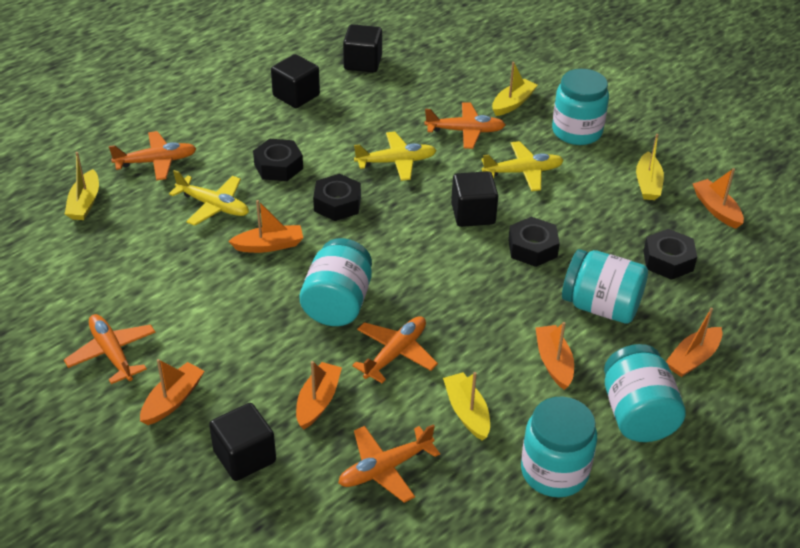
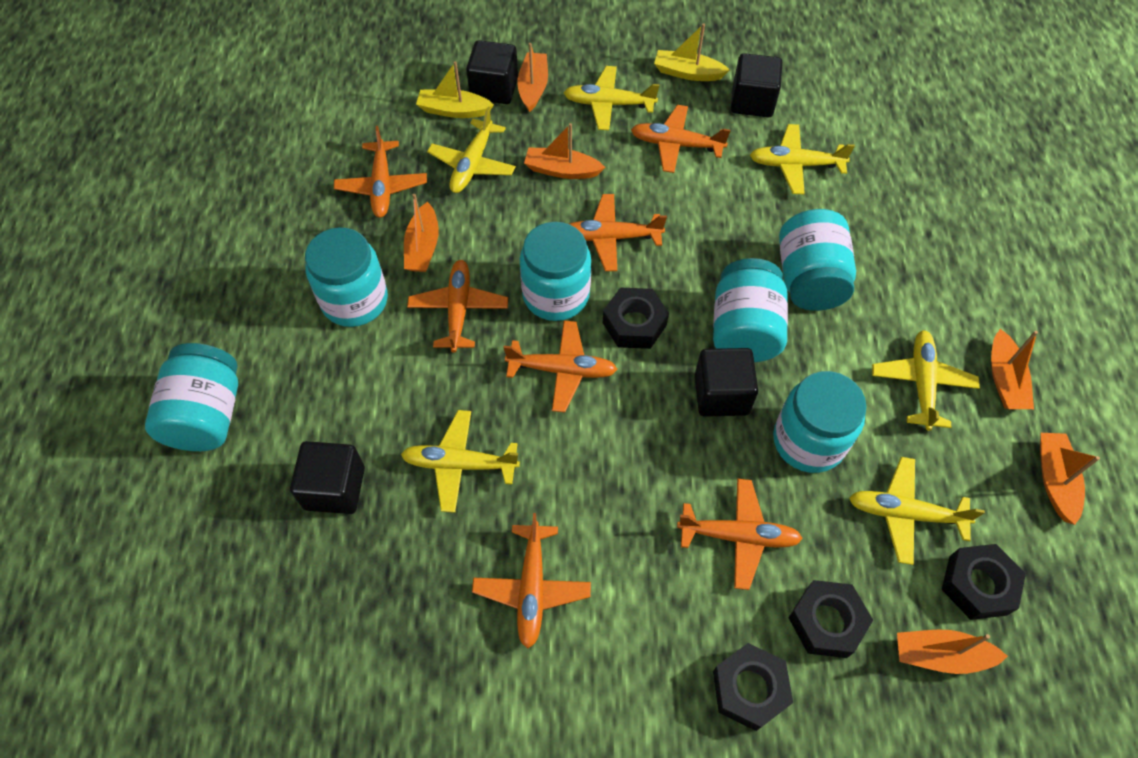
orange plane: [64,314,156,384] [109,131,197,180] [338,424,440,503] [352,316,438,383] [424,102,505,149] = 5 -> [334,126,427,218] [407,260,508,352] [472,513,591,648] [503,320,618,412] [569,194,667,271] [631,105,730,173] [677,479,803,590] = 7
turquoise jar: [300,238,372,326] [521,397,597,497] [552,69,609,145] [562,249,648,324] [604,344,686,442] = 5 -> [145,343,238,451] [305,227,388,327] [520,222,591,321] [713,258,788,362] [773,371,866,473] [779,209,856,311] = 6
yellow boat: [65,152,99,220] [443,372,490,441] [492,62,538,116] [636,134,664,200] = 4 -> [416,61,494,118] [654,23,730,81] = 2
yellow plane: [169,170,249,226] [354,132,437,181] [481,141,564,191] = 3 -> [401,410,520,513] [427,107,516,193] [564,66,659,130] [750,124,855,195] [849,457,985,565] [872,330,980,431] = 6

